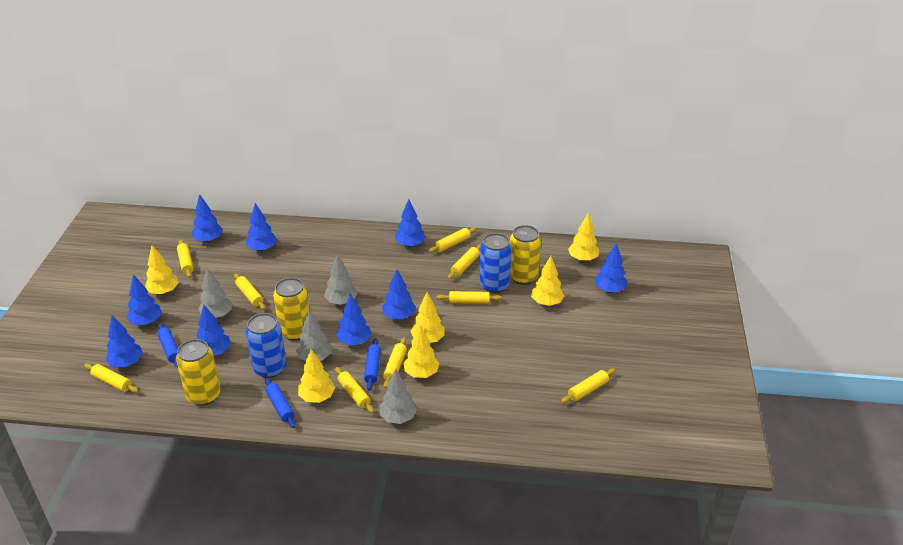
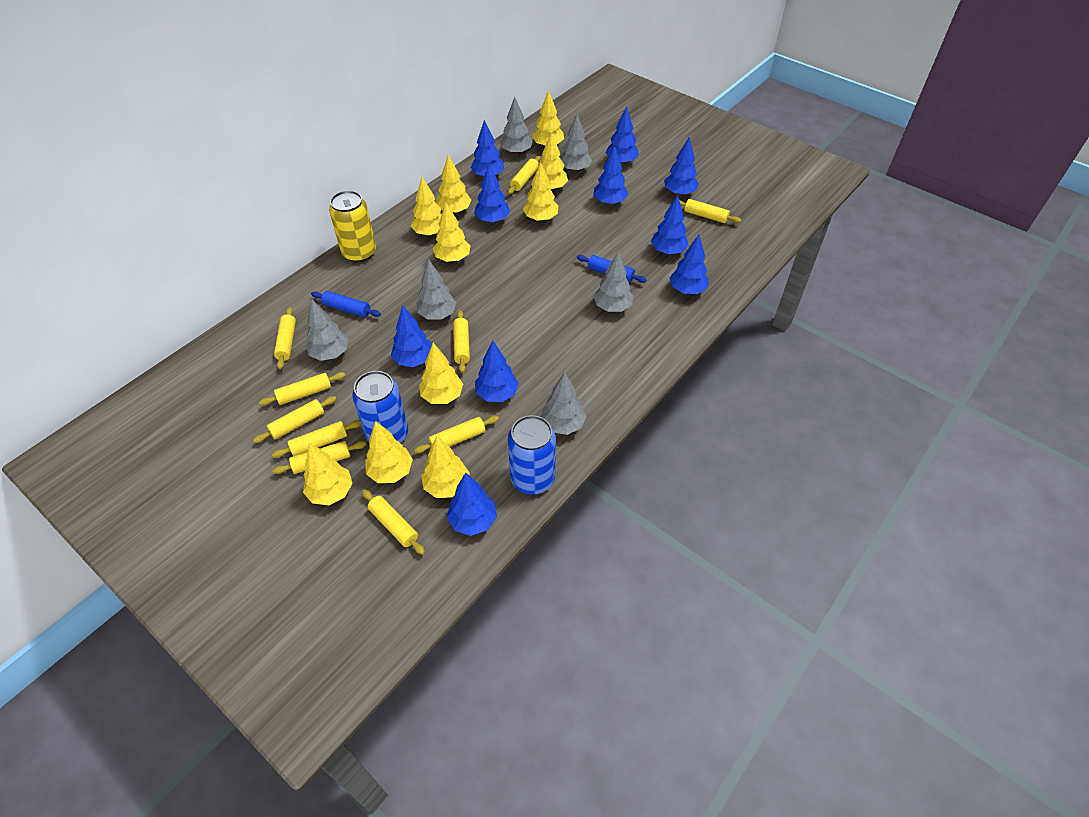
blue rolling pin: [157,323,178,368] [265,378,295,428] [364,338,381,391] = 3 -> [311,291,381,317] [577,255,647,283] = 2
blue tree: [106,315,143,367] [127,274,162,325] [192,194,223,243] [197,305,230,356] [246,203,277,252] [336,294,371,346] [382,269,416,320] [395,199,426,247] [594,243,627,293] = 9 -> [391,305,432,367] [447,473,497,536] [470,120,504,176] [474,164,510,223] [475,340,519,402] [594,146,628,205] [606,106,639,165] [651,195,688,255] [664,137,699,196] [670,235,709,294] = 10
grey tree: [198,268,232,318] [296,310,331,361] [324,255,357,305] [379,369,417,424] = 4 -> [306,299,348,361] [416,259,457,319] [500,97,533,155] [541,372,586,435] [559,114,592,172] [593,252,633,312] = 6
yellow can: [176,339,221,406] [273,278,309,341] [510,225,541,285] = 3 -> [329,190,376,262] = 1
yellow rolling pin: [84,363,139,393] [177,240,194,278] [234,273,265,310] [335,367,374,413] [383,338,407,388] [428,227,477,253] [437,291,502,304] [448,244,481,279] [561,368,616,403] = 9 -> [253,396,337,443] [259,372,346,406] [272,420,361,458] [273,441,366,474] [274,307,296,369] [362,489,425,555] [414,416,499,454] [453,310,470,373] [508,156,541,194] [679,199,741,223] = 10
yellow tree: [145,245,179,295] [298,349,335,403] [403,325,440,378] [410,292,445,343] [531,256,564,306] [568,213,599,262] = 6 -> [303,443,353,505] [365,421,413,483] [411,177,442,236] [419,343,463,404] [421,436,470,498] [433,203,471,262] [436,155,472,214] [523,162,558,222] [532,90,564,147] [538,132,568,191] = 10

